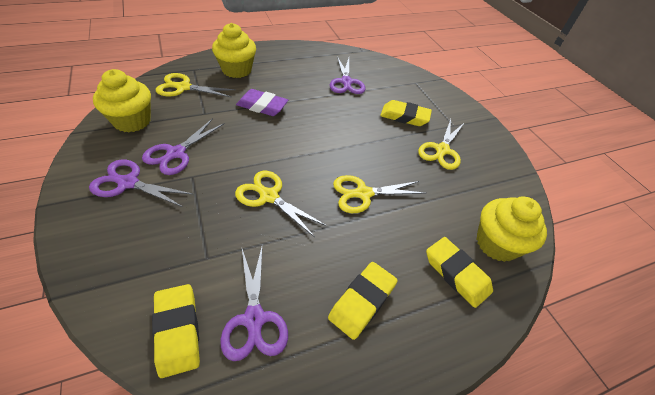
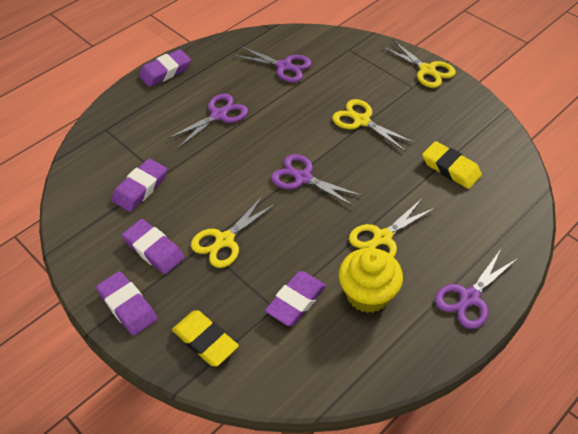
purple eraser: [236,89,288,116] = 1 -> [96,271,157,336] [112,158,167,212] [122,219,185,274] [139,49,191,87] [265,271,326,326] = 5
yellow cupcake: [93,69,151,132] [212,23,256,78] [477,196,547,262] = 3 -> [339,248,403,313] = 1
yellow eraser: [152,284,200,378] [328,262,398,340] [380,100,432,126] [426,237,493,308] = 4 -> [172,310,239,366] [422,141,482,189] = 2

